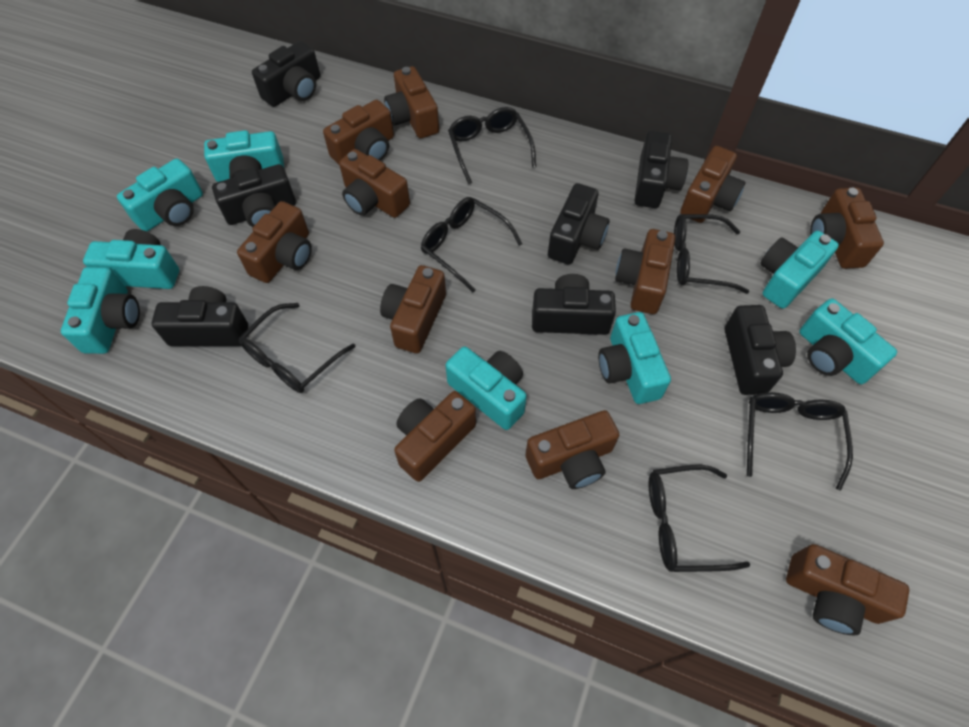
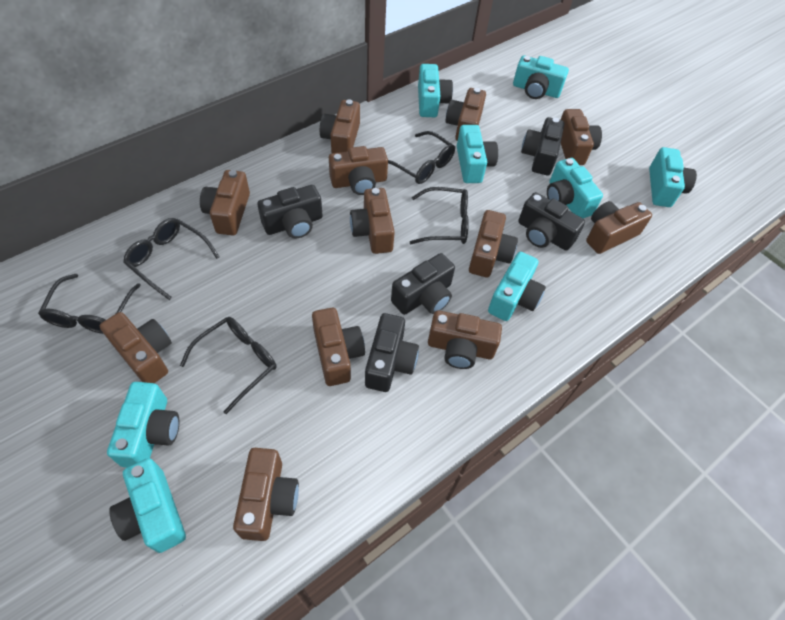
black camera: [152,286,248,346] [212,164,296,227] [252,41,320,107] [532,274,616,335] [548,183,609,265] [634,131,688,208] [724,305,796,395] = 7 -> [257,185,323,238] [365,313,419,392] [391,253,455,315] [518,192,585,251] [521,117,564,175] = 5
black glasses: [239,303,355,393] [421,197,522,292] [448,107,536,184] [649,465,750,572] [674,214,749,294] [747,392,853,491] = 6 -> [38,274,141,334] [123,218,220,300] [180,317,276,414] [388,131,455,184] [410,187,469,244] = 5
brown camera: [237,201,312,283] [323,99,394,165] [339,149,410,218] [380,265,446,353] [384,66,439,138] [394,391,476,482] [525,410,619,489] [615,229,675,314] [680,146,745,223] [786,544,909,636] [810,187,884,269] = 11 -> [100,312,172,383] [200,170,250,235] [233,448,299,541] [312,308,365,386] [320,99,360,153] [329,146,388,195] [350,188,395,254] [428,310,502,369] [446,88,486,141] [469,210,518,277] [561,109,602,165] [586,201,652,254] = 12

